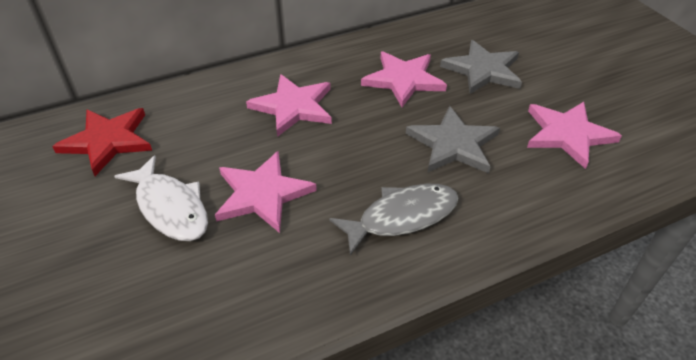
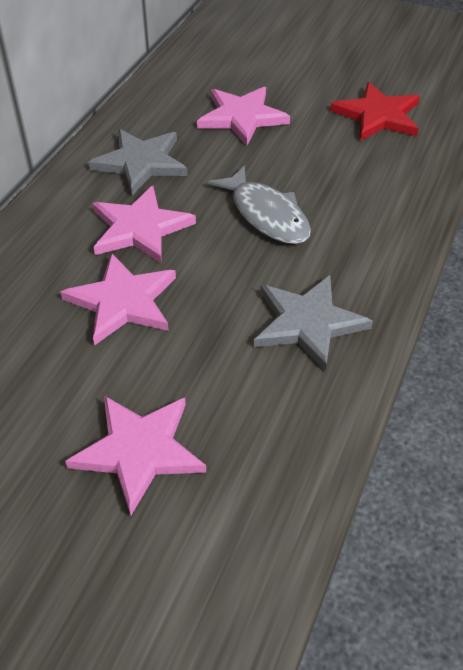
white fish: [114,155,208,241] = 1 -> none = 0

